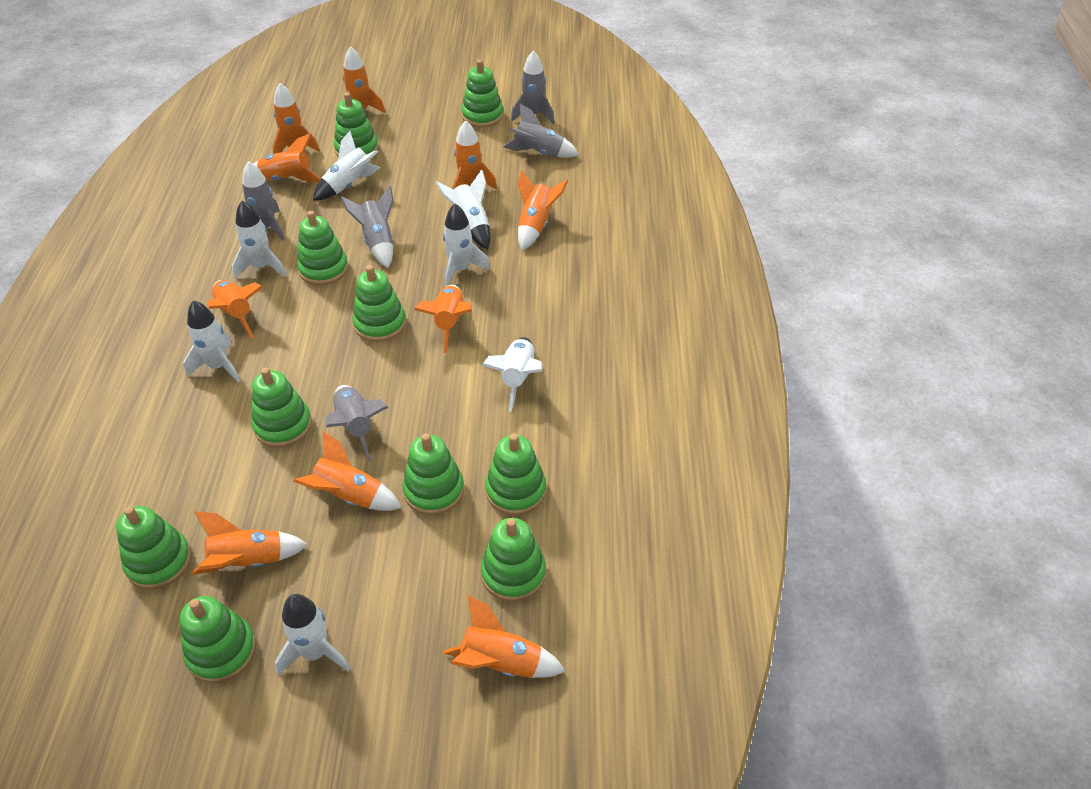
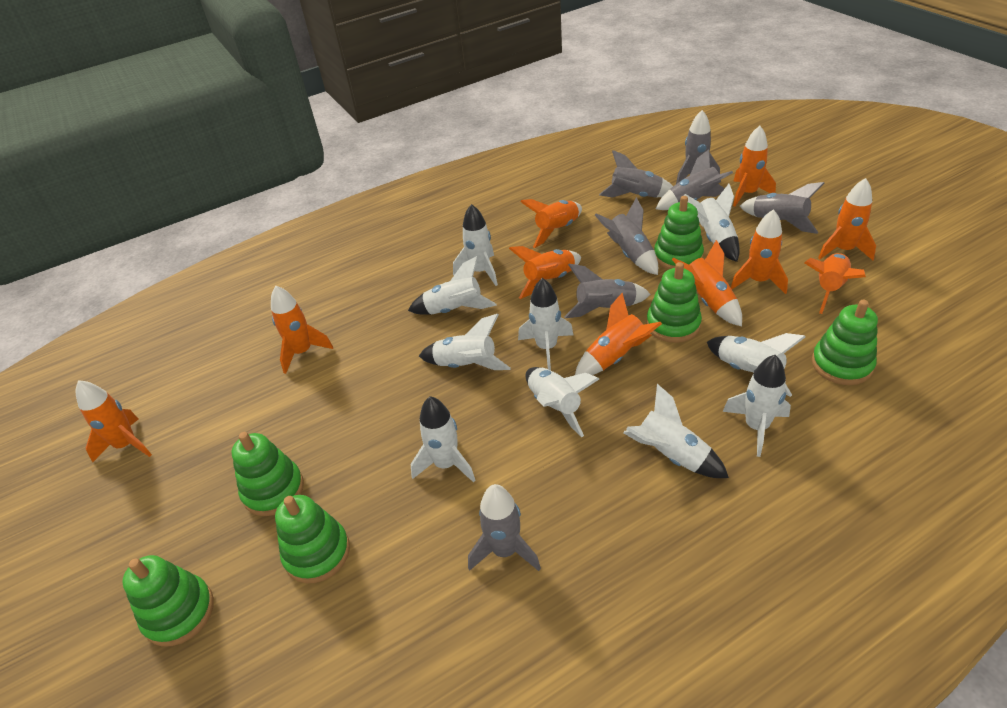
green stacking toy: [116,506,192,590] [180,596,256,683] [252,368,312,448] [297,211,349,286] [334,93,378,157] [352,265,406,342] [403,433,464,515] [461,60,503,128] [481,518,546,602] [485,434,546,516] = 10 -> [122,555,214,647] [232,432,304,516] [275,495,350,583] [647,262,702,343] [654,196,704,270] [812,300,878,385] = 6
grey rocket: [242,161,285,241] [325,385,388,461] [341,186,393,268] [503,103,579,158] [511,51,555,124] = 5 -> [468,484,541,571] [564,264,650,318] [595,197,658,275] [599,150,673,198] [656,150,733,210] [676,110,720,184] [740,182,825,234] = 7
white rocket: [183,300,240,383] [232,201,286,279] [275,594,350,675] [313,131,380,201] [435,169,490,250] [443,203,490,287] [482,337,542,412] = 7 -> [408,256,497,315] [411,396,476,483] [419,314,511,370] [453,204,498,286] [518,278,573,371] [526,367,599,437] [623,384,729,478] [683,184,740,262] [707,333,806,397] [723,355,791,457] = 10

